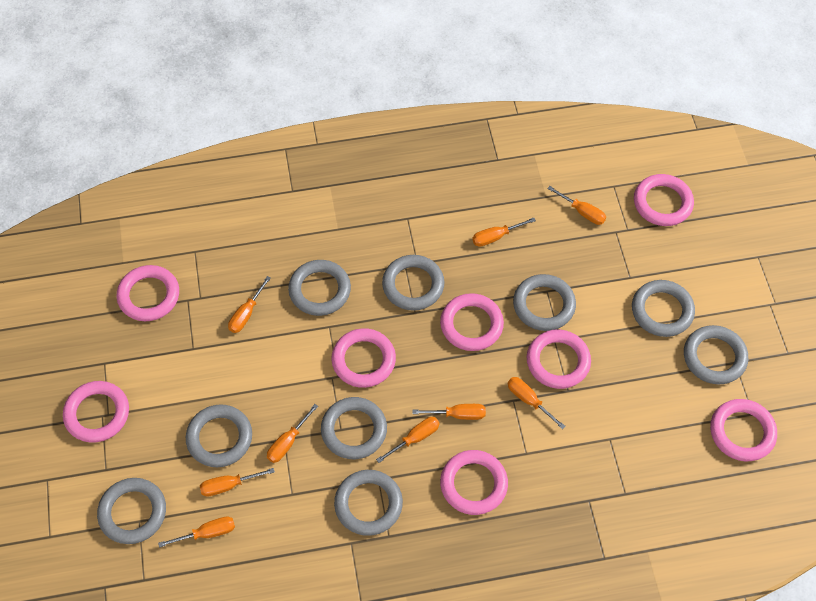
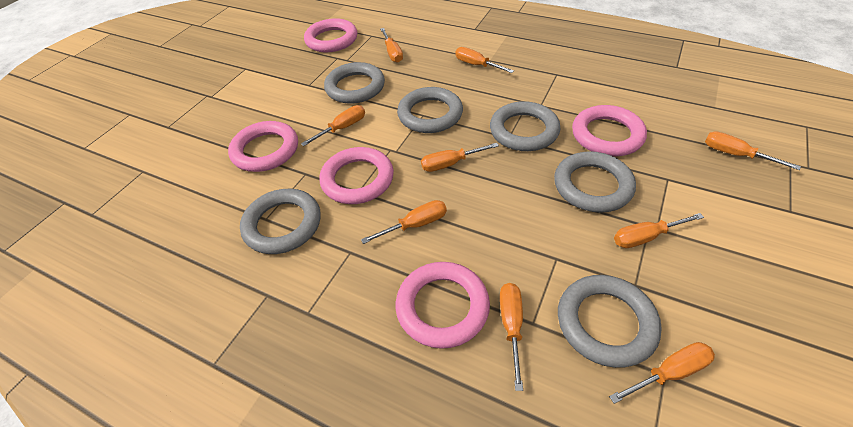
grey ring: [97,478,166,544] [186,405,252,467] [288,260,351,316] [321,397,387,459] [334,470,403,536] [382,255,445,311] [513,274,576,331] [632,280,695,337] [684,325,748,384] = 9 -> [240,189,321,254] [324,62,385,104] [397,87,463,133] [490,101,561,151] [554,151,636,213] [558,275,662,368] = 6
pink ring: [63,381,129,443] [117,265,179,321] [331,328,396,388] [440,293,504,351] [440,450,508,515] [527,330,591,389] [634,174,694,226] [710,399,777,461] = 8 -> [228,121,298,172] [304,18,357,52] [319,147,394,204] [396,262,490,349] [572,105,647,157] = 5

